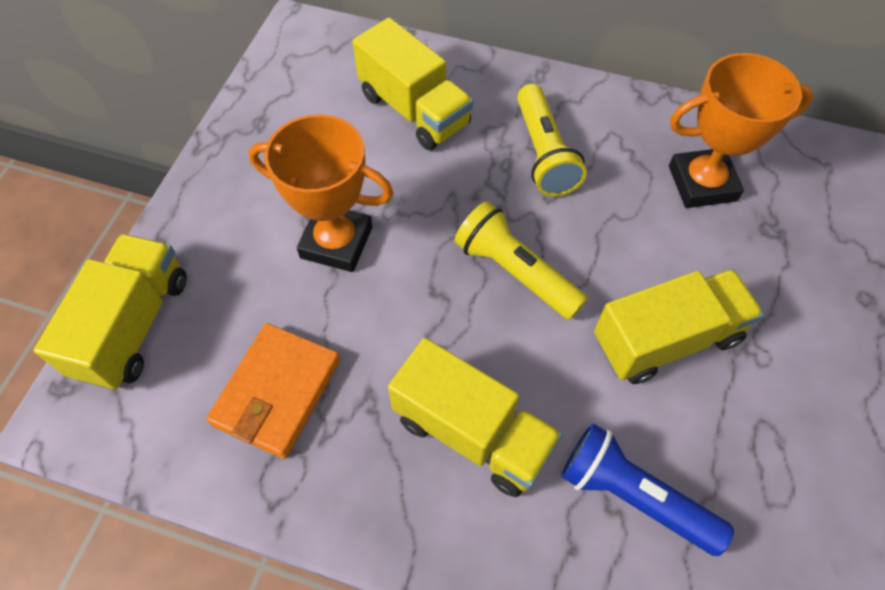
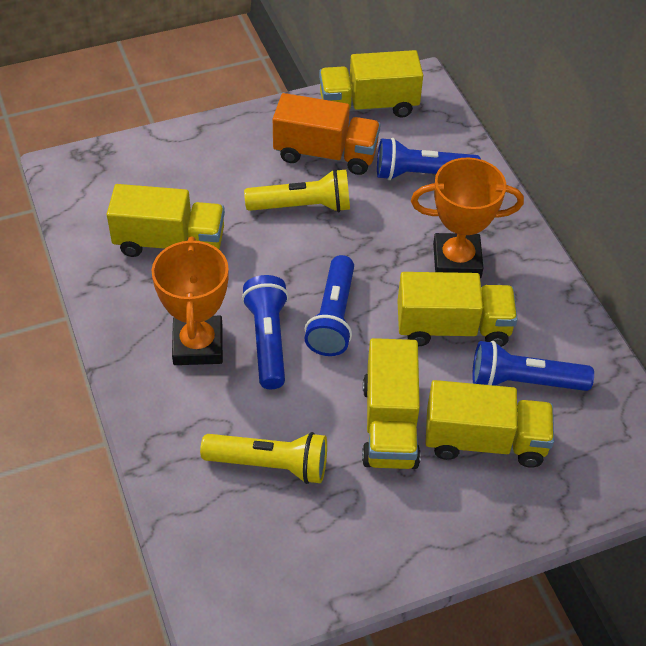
blue flashlight: [561,423,734,556] = 1 -> [242,275,289,389] [304,255,354,356] [377,138,481,180] [472,341,594,391] = 4
orange truck: none = 0 -> [273,93,381,175] = 1
orange wallet: [206,323,340,459] = 1 -> none = 0
yellow truck: [34,234,187,390] [352,17,473,151] [388,338,562,497] [594,269,764,384] = 4 -> [107,184,225,257] [319,50,423,118] [362,338,421,469] [398,272,518,347] [425,380,554,467] = 5

